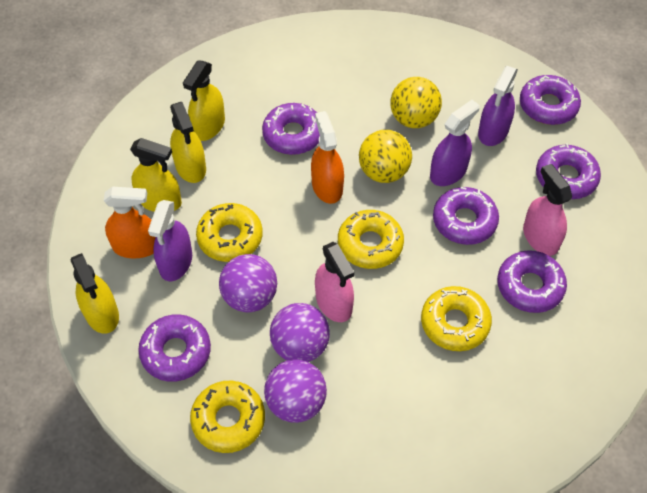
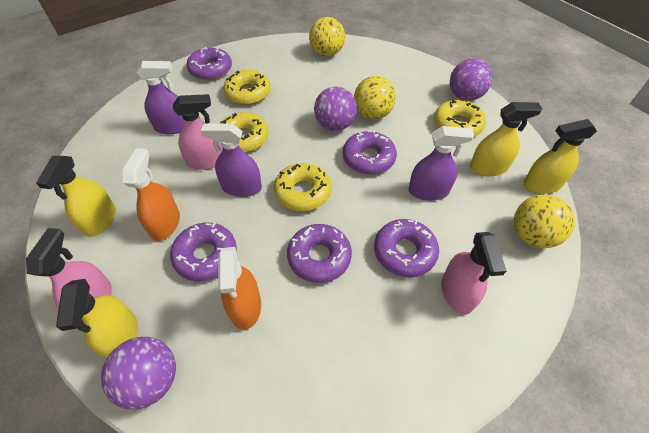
pink spray bottle: [315,242,354,322] [523,164,572,256] = 2 -> [26,228,112,309] [173,94,223,170] [442,232,507,315] = 3
purple donut: [138,314,211,382] [262,103,320,155] [433,187,499,245] [497,250,567,313] [520,75,581,125] [536,143,601,199] = 6 -> [170,222,237,281] [187,47,232,80] [287,224,352,283] [343,130,397,175] [374,219,439,277] = 5
yellow ball: [359,130,412,183] [390,77,442,128] = 2 -> [309,17,345,56] [354,76,396,120] [514,194,575,248] = 3

